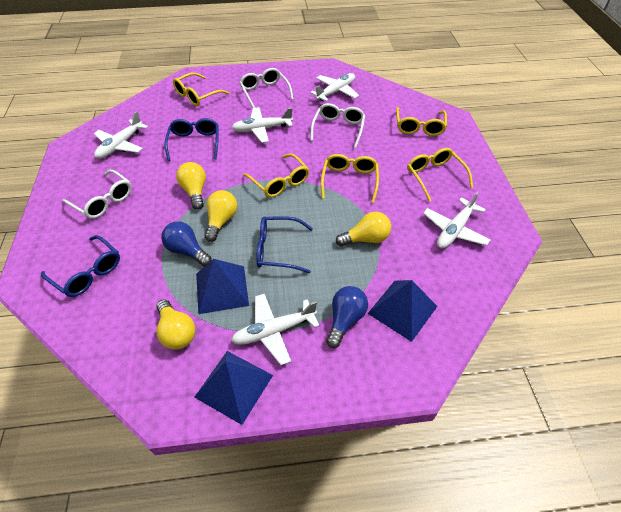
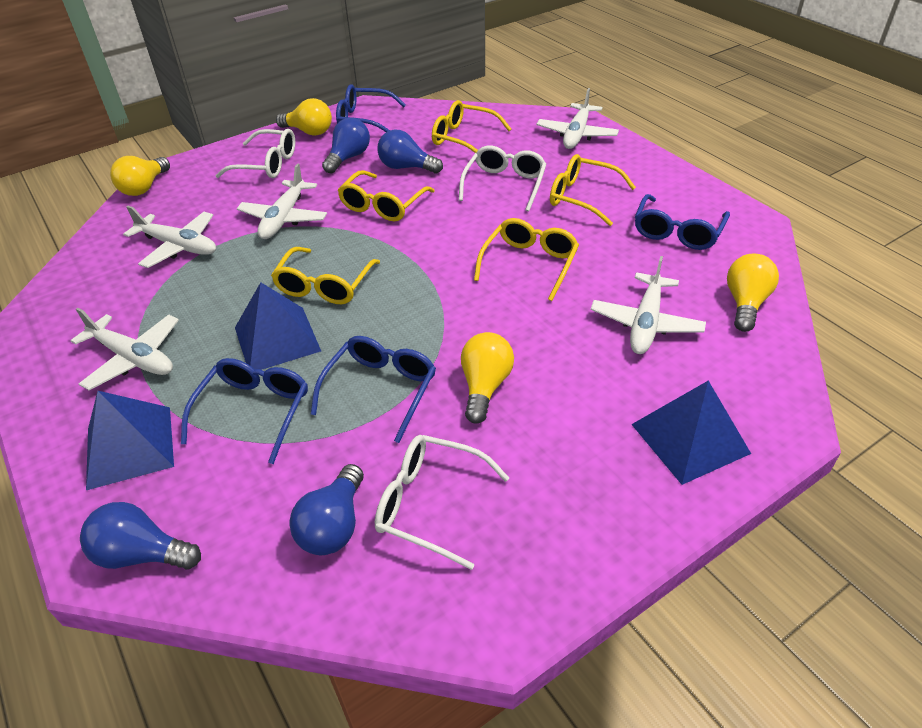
blue glasses: [41,235,120,297] [164,118,219,161] [256,216,313,273] = 3 -> [181,358,308,464] [311,336,436,443] [336,84,406,132] [635,194,730,250] = 4
blue light bulb: [161,221,211,266] [326,286,368,348] = 2 -> [80,502,201,570] [290,464,364,555] [322,118,370,174] [377,130,443,173] = 4

